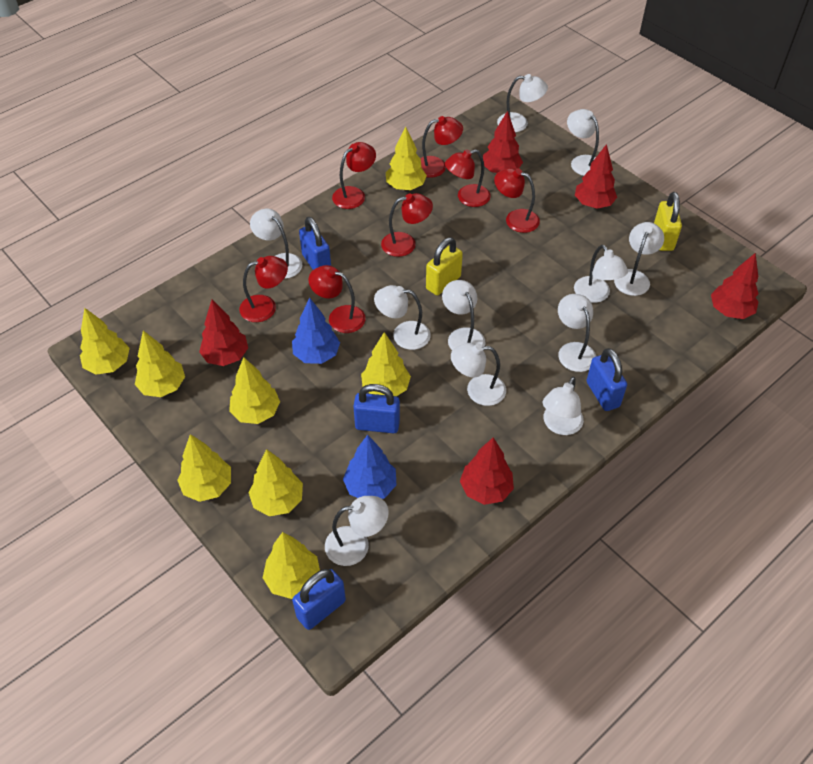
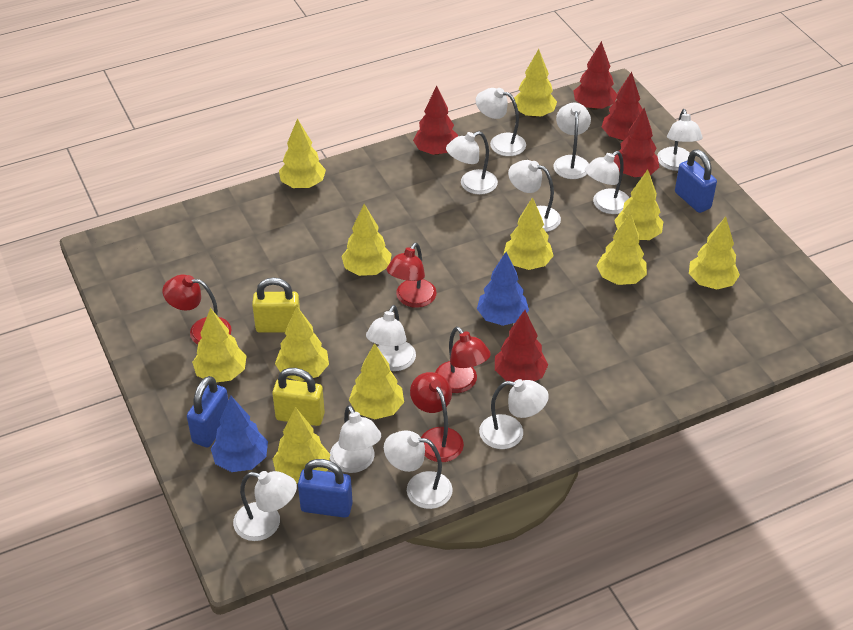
blue padlock: [292,569,346,630] [299,217,331,270] [353,384,400,433] [587,348,627,411] = 4 -> [187,376,228,447] [298,459,353,518] [675,149,717,213] = 3
red lamp: [239,256,288,322] [308,265,366,333] [332,142,376,209] [381,193,433,257] [420,116,463,178] [445,149,491,207] [494,168,540,233] = 7 -> [162,275,231,344] [386,243,437,308] [410,372,464,462] [435,327,491,393] = 4
yellow tree: [80,308,130,375] [135,331,185,397] [177,434,231,502] [229,357,280,424] [248,449,303,516] [263,532,320,599] [361,332,411,396] [386,127,427,190] = 8 -> [192,308,247,382] [273,407,330,483] [275,306,329,381] [279,119,326,188] [341,204,392,276] [349,343,404,419] [503,197,554,270] [514,49,557,118] [596,212,647,285] [614,169,664,240] [689,217,740,290] = 11

